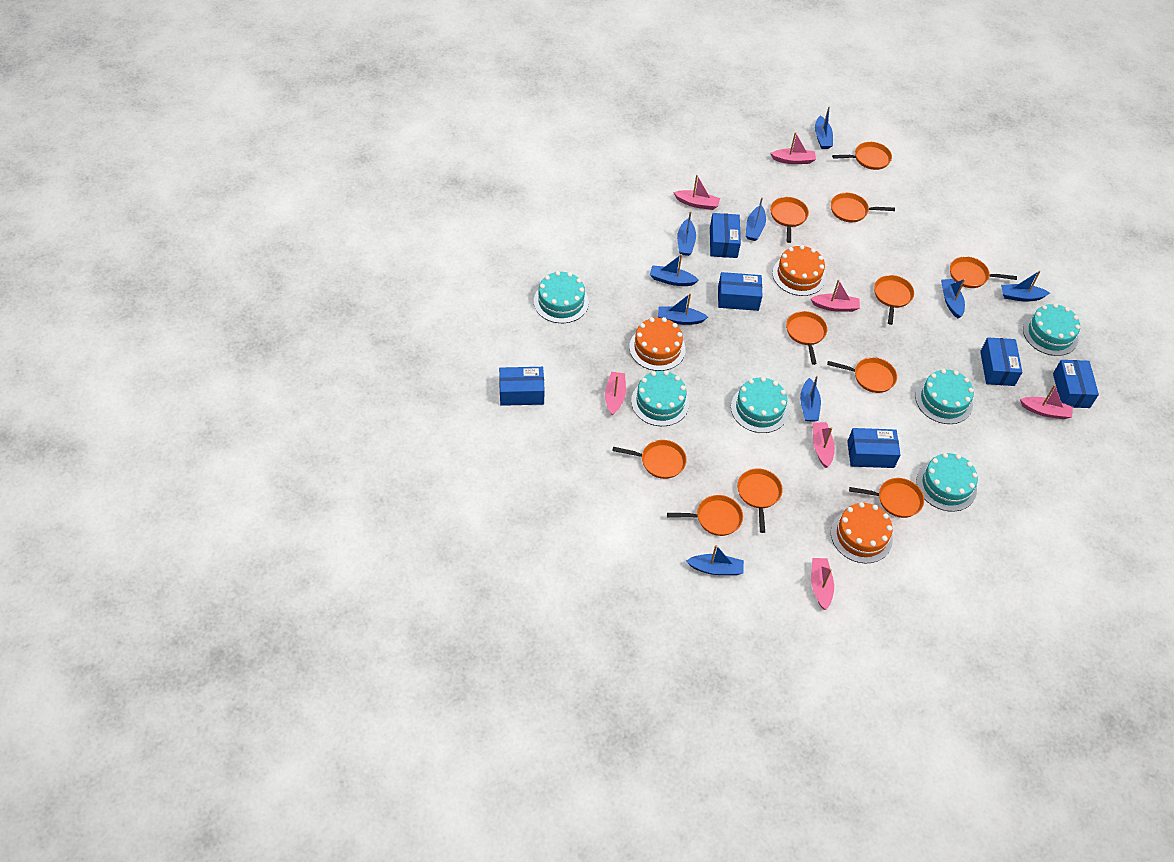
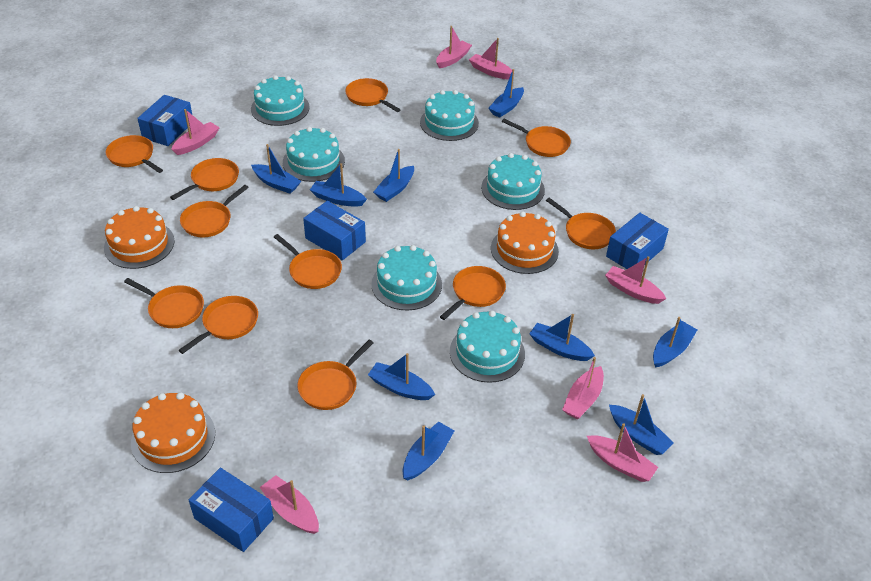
blue box: [499,367,545,406] [710,213,741,258] [718,272,762,311] [847,428,901,468] [980,337,1022,386] [1053,360,1099,408] = 6 -> [137,95,192,146] [189,468,274,552] [303,201,366,260] [606,213,669,269] = 4

